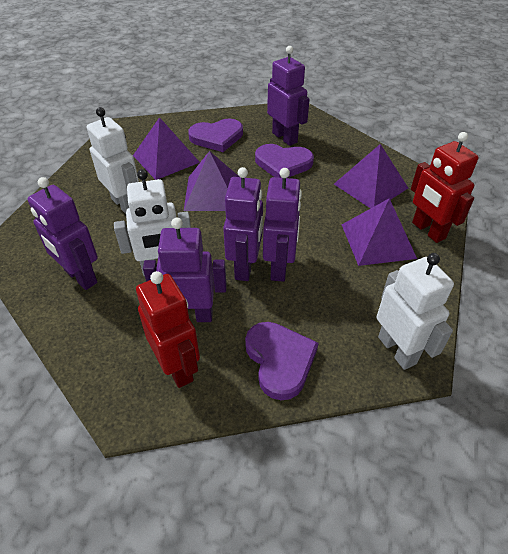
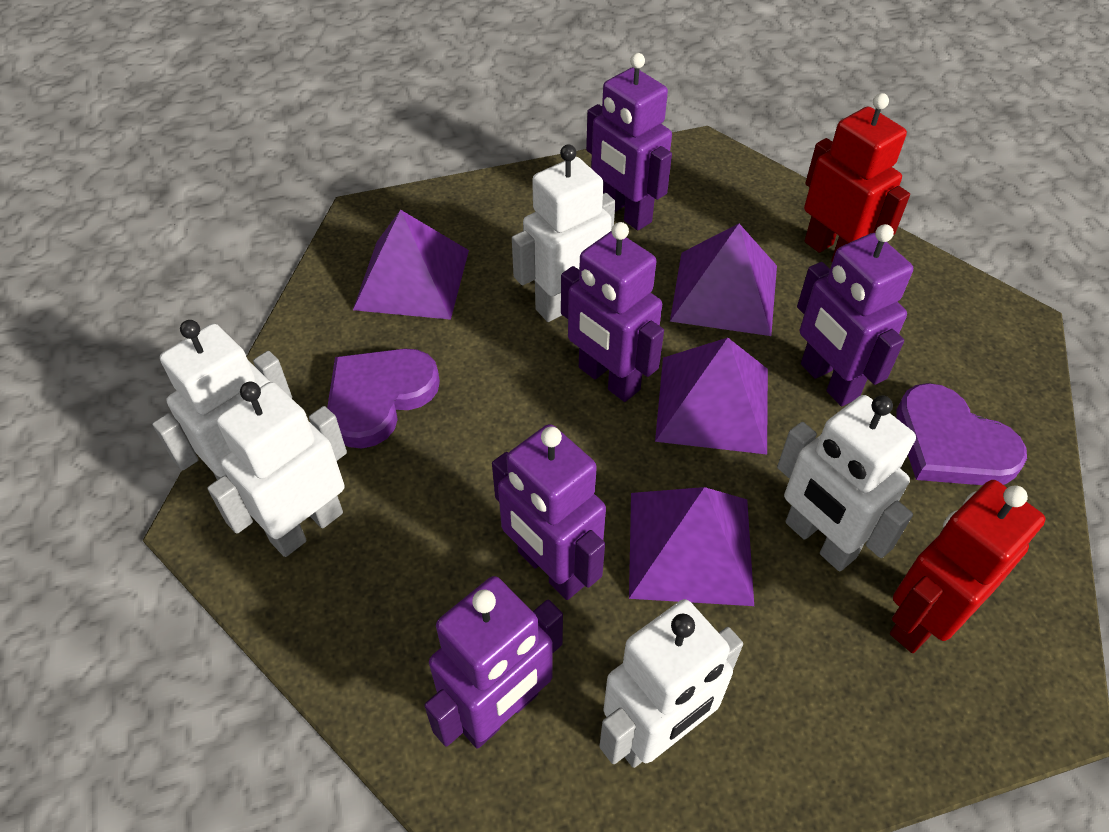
purple heart: [188,119,243,152] [245,322,319,400] [255,144,314,178] = 3 -> [327,349,440,448] [896,383,1027,485] = 2
white robot: [86,107,139,214] [114,169,191,277] [377,253,454,370] = 3 -> [152,320,292,480] [207,382,347,557] [512,144,615,322] [599,599,743,768] [777,395,916,572] = 5

